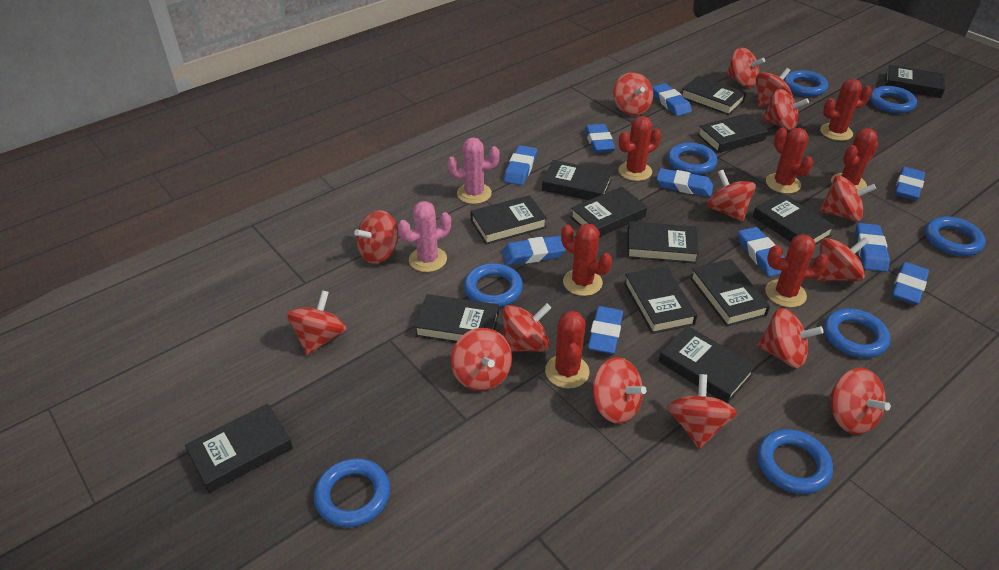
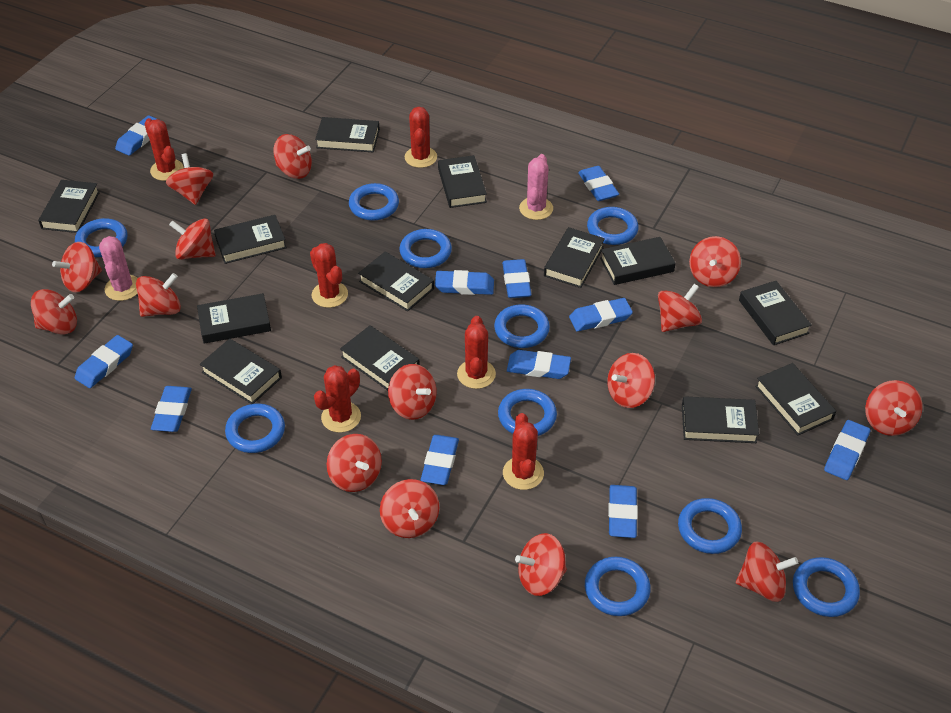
blue eraser: [502,236,566,265] [504,145,537,185] [585,124,615,153] [588,306,623,354] [652,83,692,116] [657,168,713,197] [738,227,785,277] [855,223,890,272] [891,262,929,305] [894,167,925,201] = 10 -> [75,335,133,388] [115,115,157,156] [151,386,192,432] [421,435,459,485] [435,270,494,295] [502,259,532,298] [507,350,571,379] [569,298,633,332] [578,166,619,201] [608,485,638,538] [824,420,870,480] = 11
blue ring: [314,458,390,527] [464,263,523,307] [668,142,717,175] [757,429,833,494] [784,70,828,97] [824,308,890,358] [870,86,917,114] [925,217,985,256] = 8 -> [75,218,128,257] [225,404,285,453] [349,183,399,220] [399,229,452,268] [494,304,550,348] [498,389,557,436] [585,557,651,616] [587,207,639,245] [678,498,742,554] [793,557,860,617] = 10
red cactus: [545,310,590,389] [561,223,612,296] [619,116,661,181] [765,234,829,308] [766,128,813,194] [820,79,872,141] [831,128,878,190] = 7 -> [144,118,184,181] [310,243,348,308] [314,365,361,433] [405,107,437,168] [457,316,496,389] [503,413,544,490] = 6

